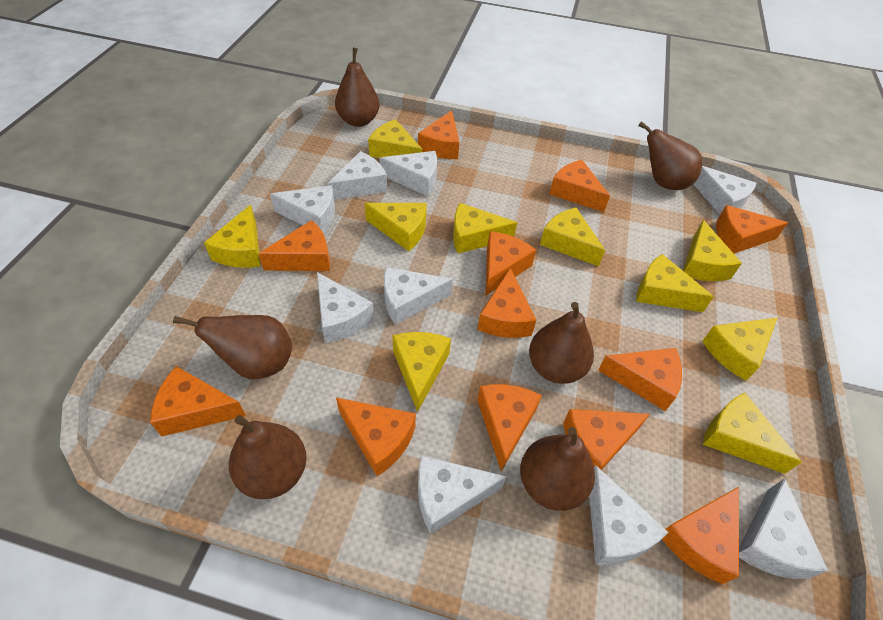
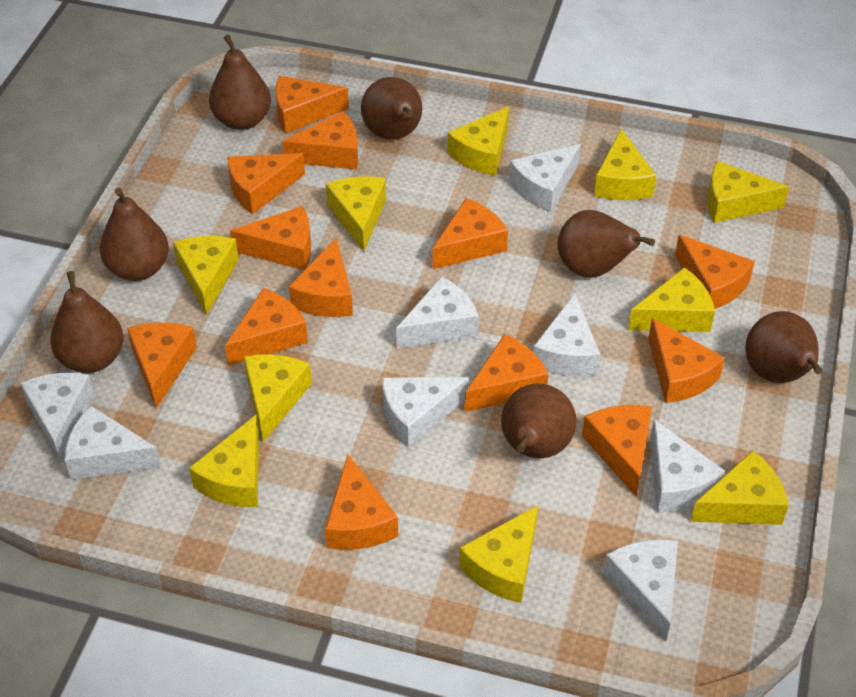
brown pear: [173,315,292,379] [229,415,307,499] [335,48,380,127] [520,427,595,511] [529,302,594,384] [639,121,702,190] = 6 -> [50,271,124,373] [100,188,169,281] [209,34,271,130] [361,77,422,139] [501,384,577,458] [558,210,655,278] [746,311,822,383] = 7
orange cheese: [150,366,246,437] [258,220,330,271] [336,398,416,476] [418,110,459,159] [477,268,536,338] [477,384,542,472] [485,231,536,296] [549,160,610,212] [563,409,650,470] [598,348,682,411] [662,487,739,584] [716,205,788,254] = 12 -> [127,323,197,408] [225,288,308,366] [227,153,305,214] [230,206,311,270] [275,76,349,133] [282,111,358,170] [289,238,353,317] [325,455,398,550] [433,198,508,269] [465,334,548,412] [582,405,652,496] [648,318,725,403] [675,235,755,309] = 13
white cheese: [270,185,335,234] [317,272,374,343] [327,151,387,200] [380,151,437,196] [384,267,453,325] [418,455,507,534] [589,465,668,565] [693,166,757,214] [739,478,828,579] = 9 -> [20,373,95,462] [65,406,161,480] [382,377,469,447] [396,276,479,348] [509,144,581,212] [533,293,600,376] [603,539,678,642] [650,419,725,512] = 8

